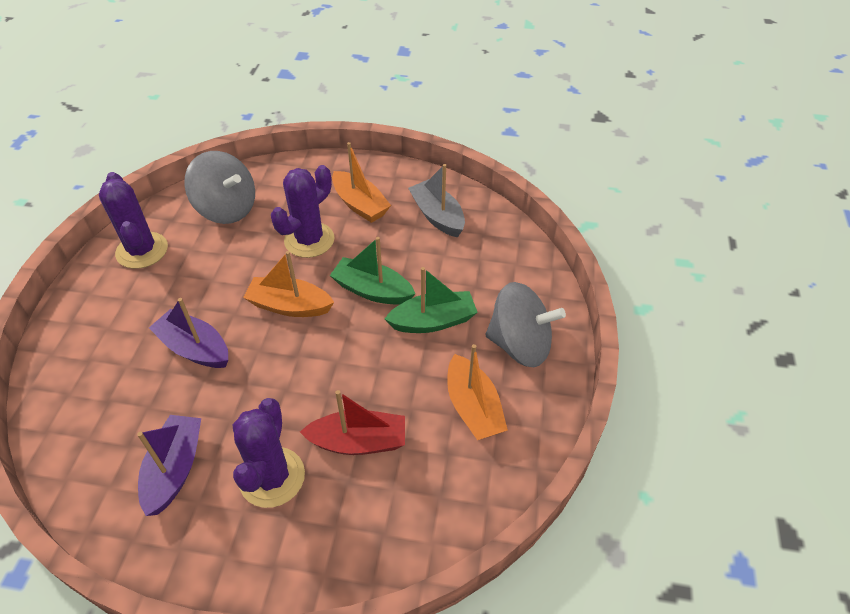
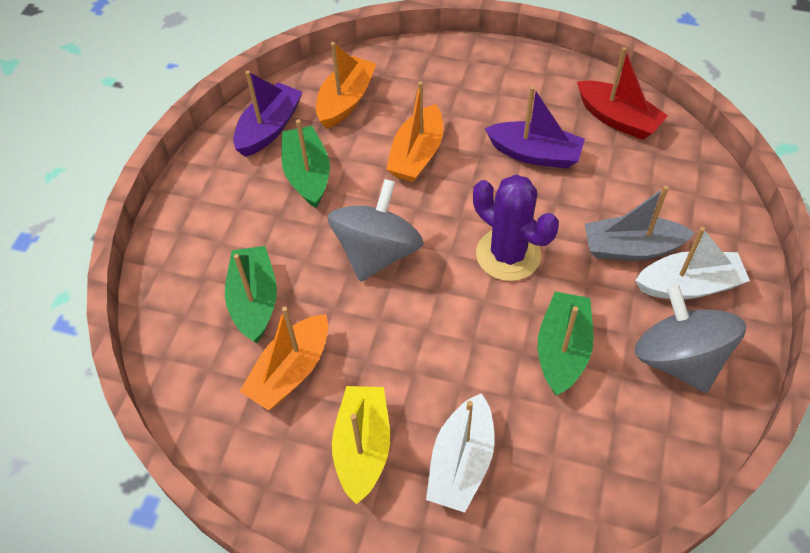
green boat: [330,237,415,305] [385,267,478,333] = 2 -> [225,246,277,343] [282,119,330,208] [538,292,594,395] = 3
purple cactus: [99,172,168,269] [233,398,305,508] [271,165,335,258] = 3 -> [473,175,559,281] = 1
white boat: none = 0 -> [426,393,495,513] [635,227,750,299] = 2
yellow boat: none = 0 -> [332,386,390,504] = 1

